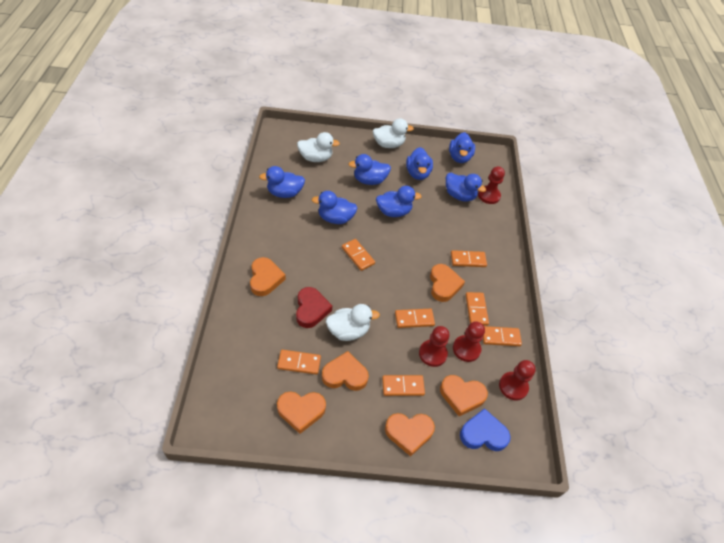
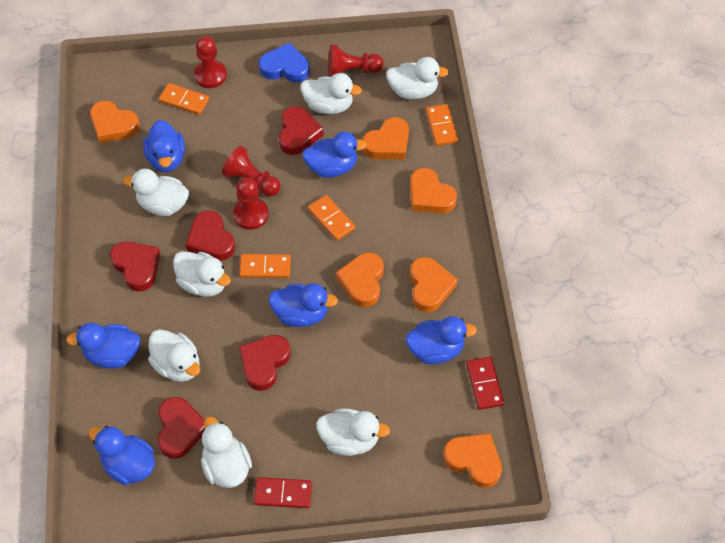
blue duck: [259,166,305,198] [311,191,358,224] [348,154,391,185] [376,186,422,217] [406,147,433,180] [446,173,486,202] [449,132,475,163] = 7 -> [66,323,140,369] [88,426,155,485] [143,120,185,172] [269,283,338,327] [302,132,367,178] [405,316,477,364] = 6
orange domino: [277,350,321,375] [342,239,375,271] [382,375,425,396] [395,309,435,328] [451,250,487,267] [466,292,489,326] [483,326,522,346] = 7 -> [159,83,209,115] [239,254,291,278] [308,195,355,241] [426,104,458,146] = 4
red domino: none = 0 -> [254,477,312,508] [466,357,504,410] = 2
red heart: [296,287,332,328] = 1 -> [110,241,160,291] [158,397,205,459] [186,210,235,261] [239,335,291,391] [279,106,323,155] = 5
white duck: [297,132,340,162] [326,304,380,341] [373,118,414,148] = 3 -> [123,169,189,216] [148,329,200,382] [173,251,231,297] [201,416,252,488] [301,73,362,114] [316,408,390,456] [386,57,449,99] = 7

